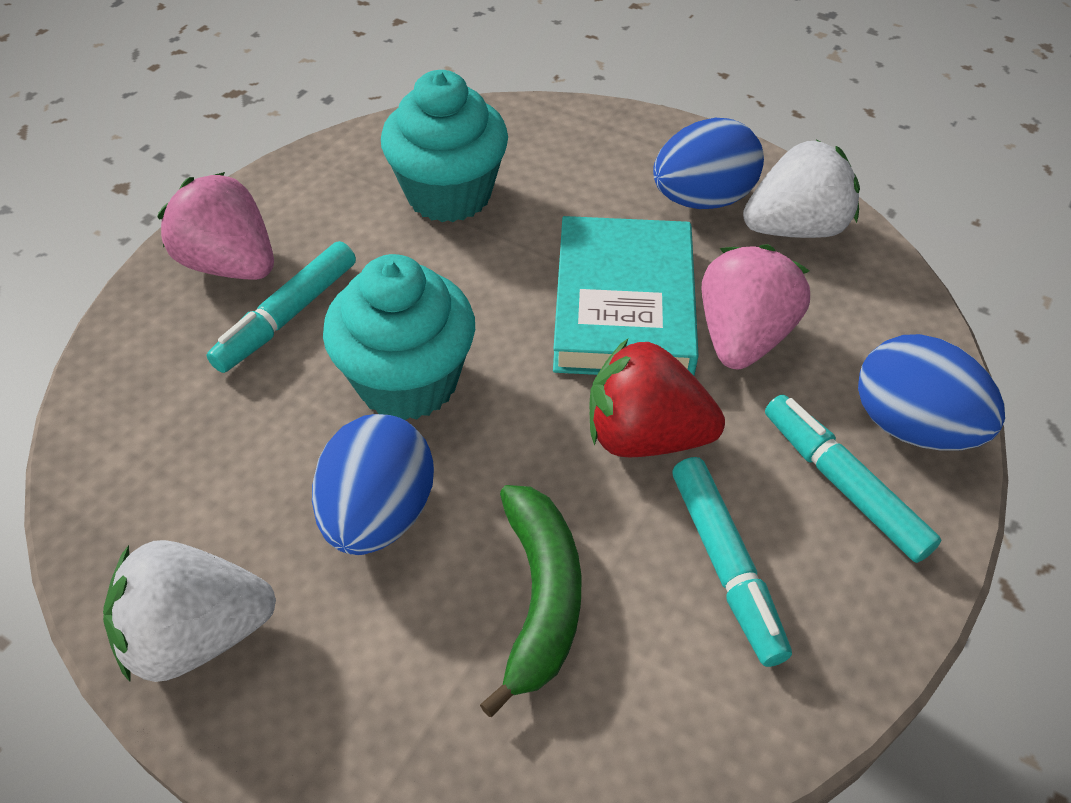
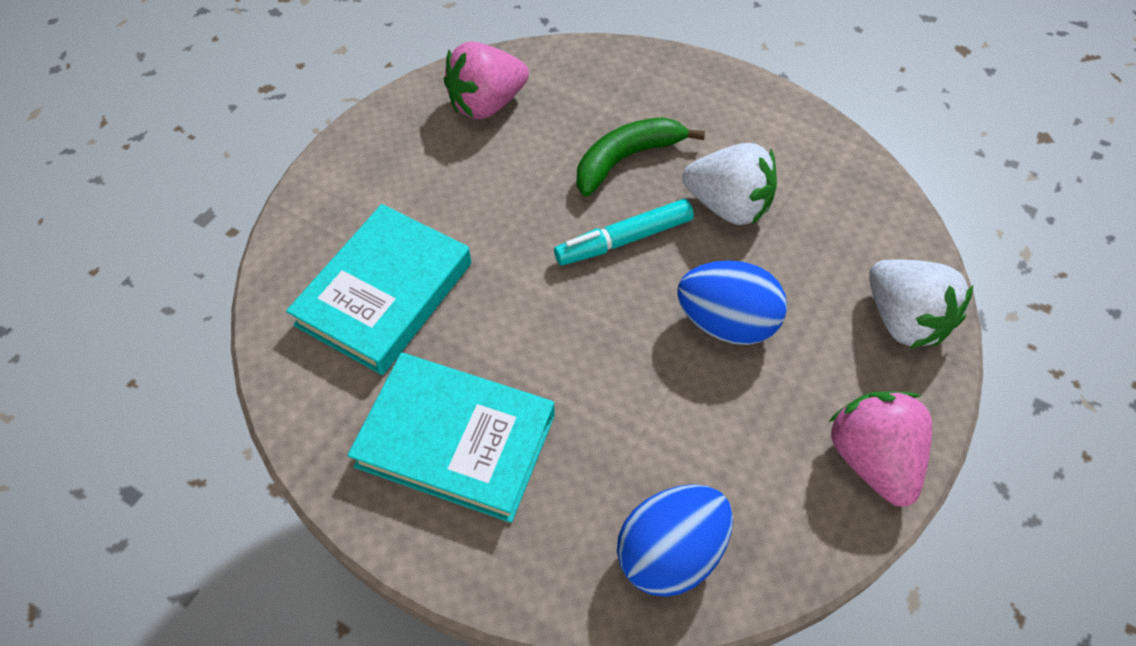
blue egg: [312,414,434,555] [653,118,764,209] [858,334,1005,451] = 3 -> [617,484,733,597] [677,260,787,345] = 2
red strawberry: [590,339,725,457] = 1 -> none = 0
turquoise book: [553,216,699,376] = 1 -> [286,204,471,375] [347,353,555,523] = 2
turquoise cupcake: [323,254,475,420] [381,70,508,222] = 2 -> none = 0
turquoise marker: [207,241,356,373] [673,457,792,667] [765,395,941,563] = 3 -> [554,199,694,266] = 1

